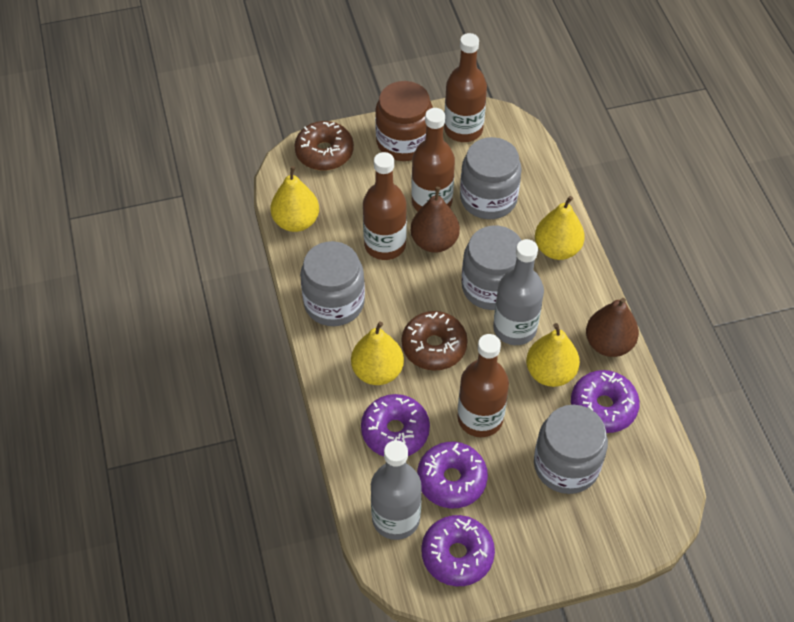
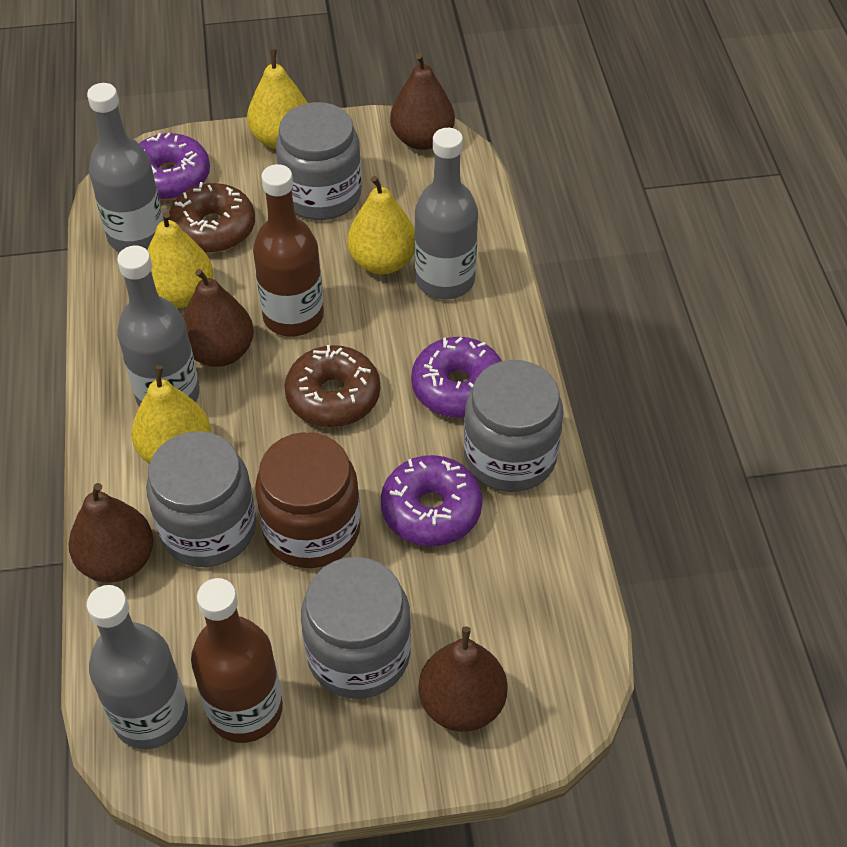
brown bottle: [363,152,407,260] [411,108,455,211] [444,33,487,142] [458,334,509,437] = 4 -> [191,578,283,743] [253,164,324,337] = 2
brown pear: [411,187,460,253] [586,298,639,357] = 2 -> [68,483,154,583] [183,269,254,367] [390,54,455,150] [418,626,507,732] = 4
grey bottle: [371,440,422,540] [493,239,544,345] = 2 -> [87,83,163,252] [87,585,188,749] [117,246,200,406] [414,128,478,299] = 4
purple donut: [361,394,430,456] [417,442,488,508] [421,515,495,586] [571,370,640,433] = 4 -> [139,132,210,200] [381,455,482,546] [411,337,502,418] = 3

